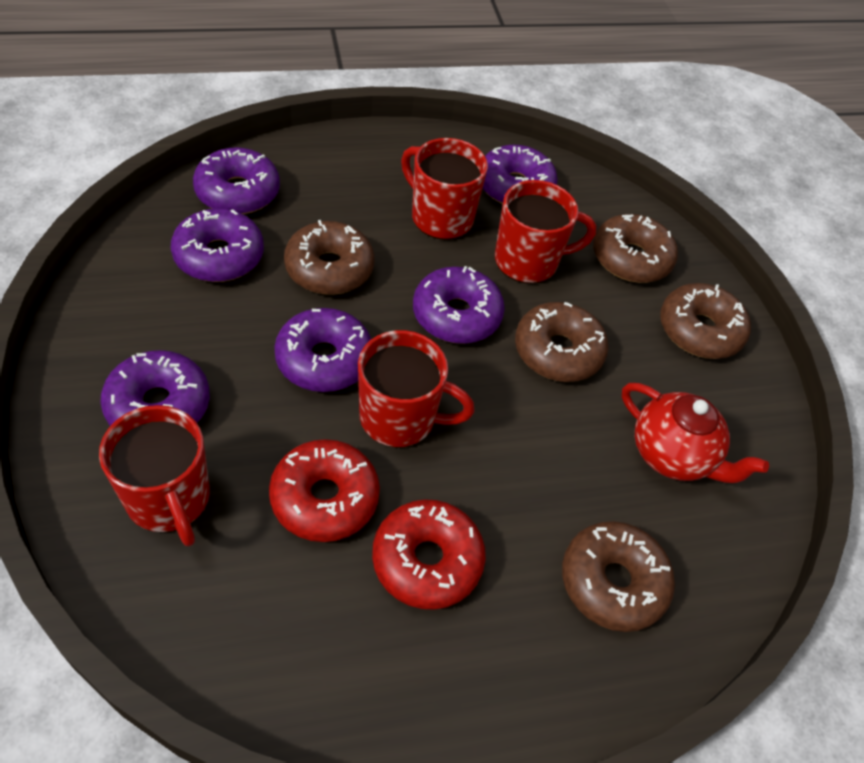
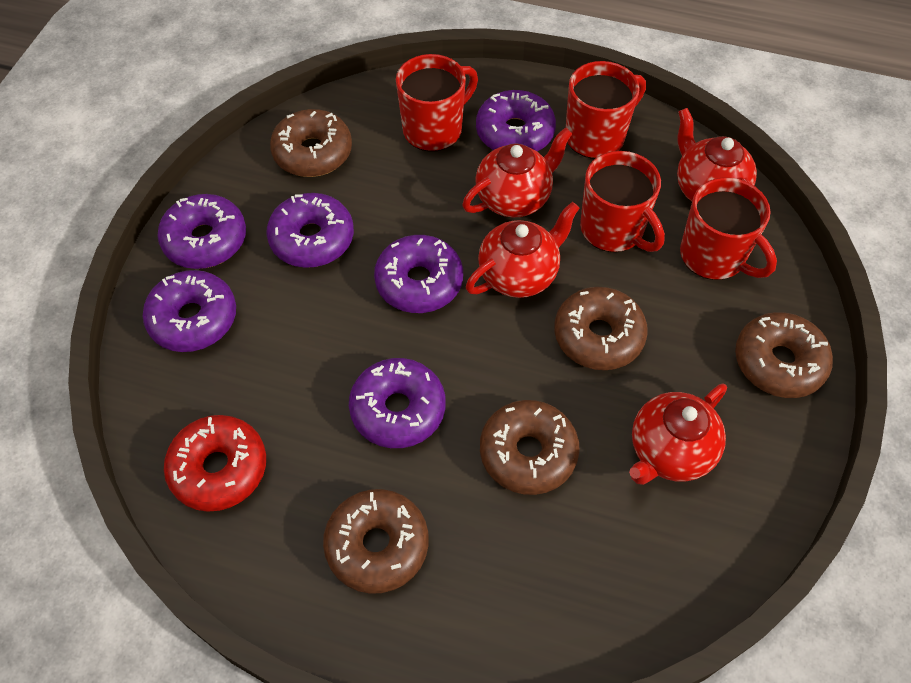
red donut: [269,439,380,542] [372,499,486,610] = 2 -> [164,415,266,512] = 1
red teapot: [622,383,769,483] = 1 -> [462,127,572,217] [466,202,580,298] [629,384,727,485] [677,108,757,202] = 4

